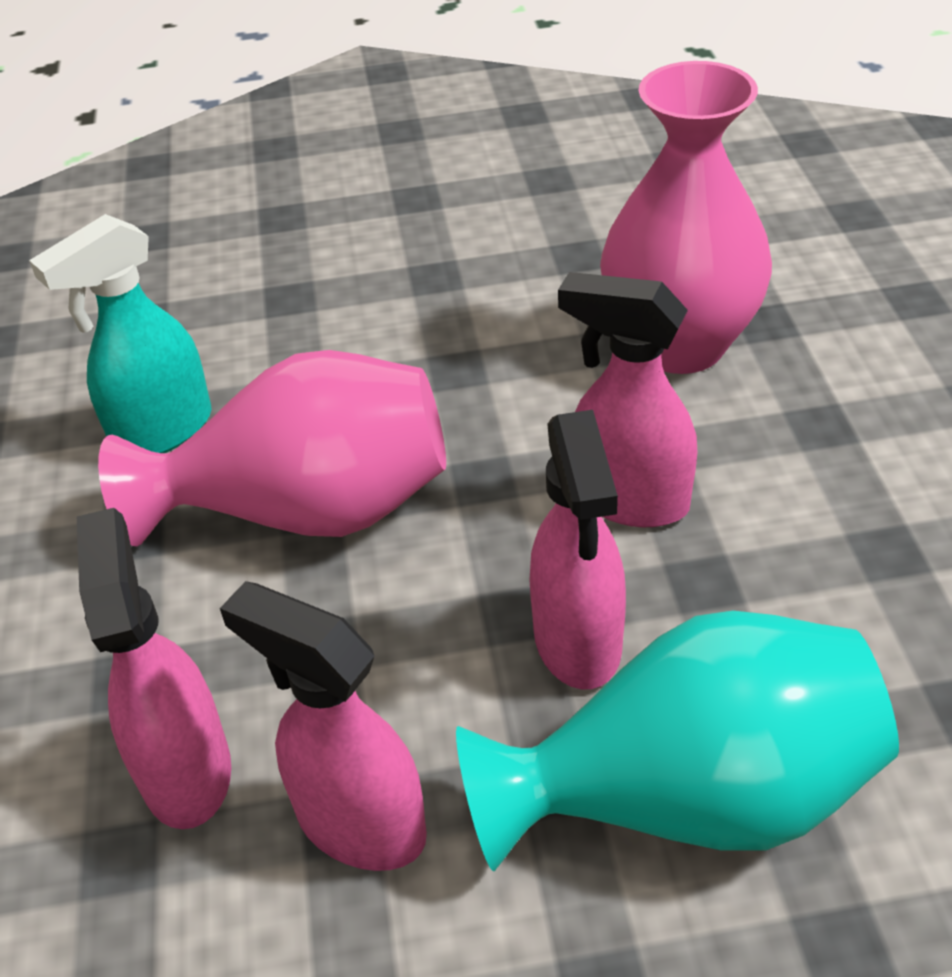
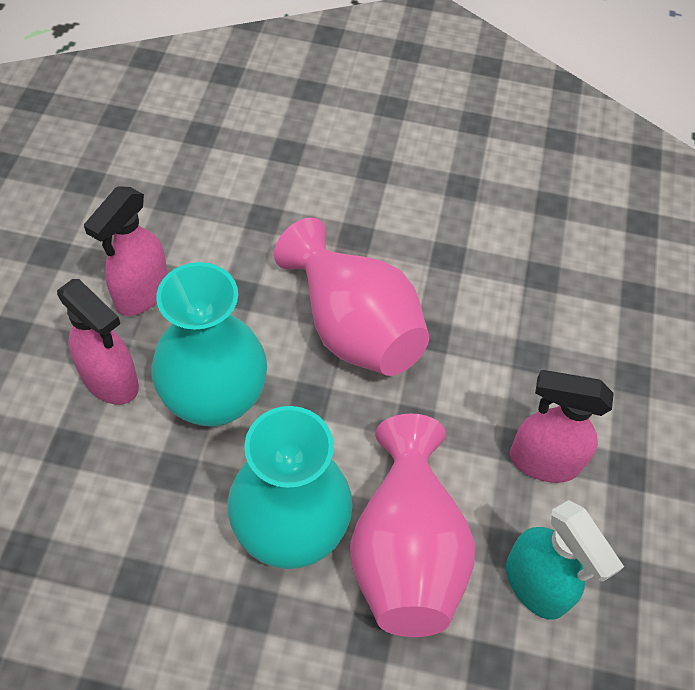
pink spray bottle: [77,508,231,829] [220,581,427,871] [529,410,626,689] [558,272,698,527] = 4 -> [57,279,139,405] [84,186,168,316] [510,370,614,483] = 3
turquoise vase: [456,610,899,871] = 1 -> [151,262,267,427] [227,406,353,569] = 2

